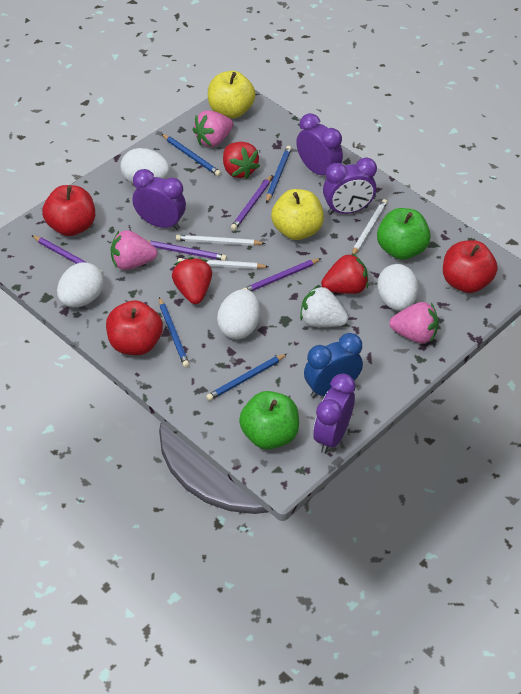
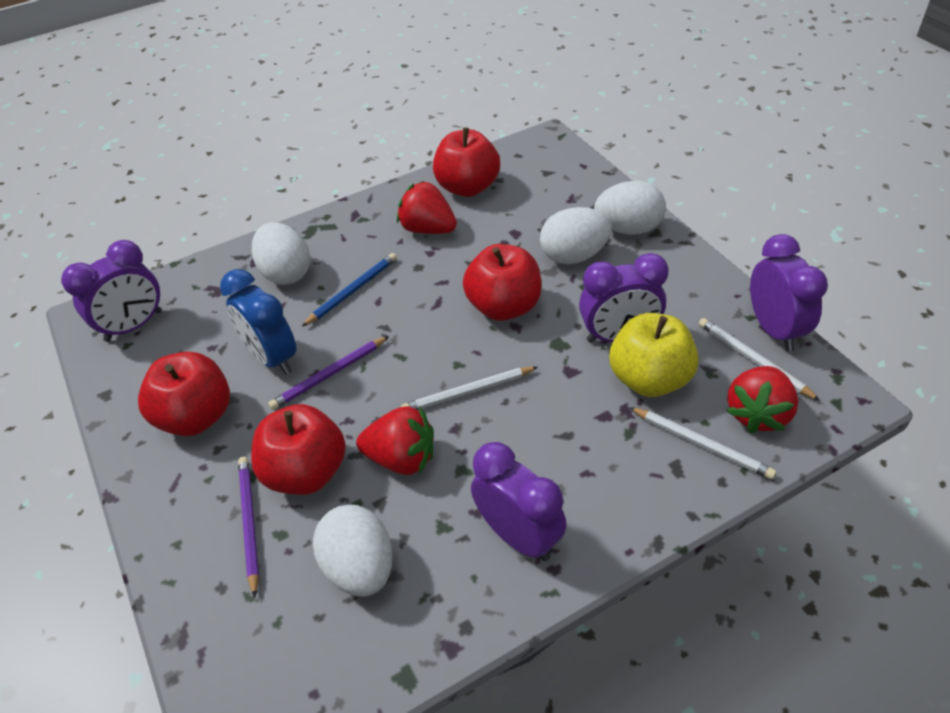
blue pencil: [159,297,190,368] [162,134,221,176] [206,354,287,401] [266,146,292,203] = 4 -> [302,253,397,326] = 1
green apple: [239,391,299,450] [377,208,431,260] = 2 -> none = 0
pink strawberry: [111,230,157,270] [192,110,233,147] [389,302,438,344] = 3 -> none = 0
purple pencil: [31,235,103,273] [148,241,227,261] [231,175,272,230] [243,258,322,291] = 4 -> [238,457,259,598] [268,336,389,410] = 2
red apple: [42,185,95,236] [106,300,163,355] [443,240,497,293] = 3 -> [138,352,230,436] [251,404,346,495] [433,128,500,197] [463,244,542,321] = 4
white strawberry: [300,286,348,327] = 1 -> none = 0
yellow apple: [208,71,256,118] [271,189,324,240] = 2 -> [609,313,699,397] = 1

